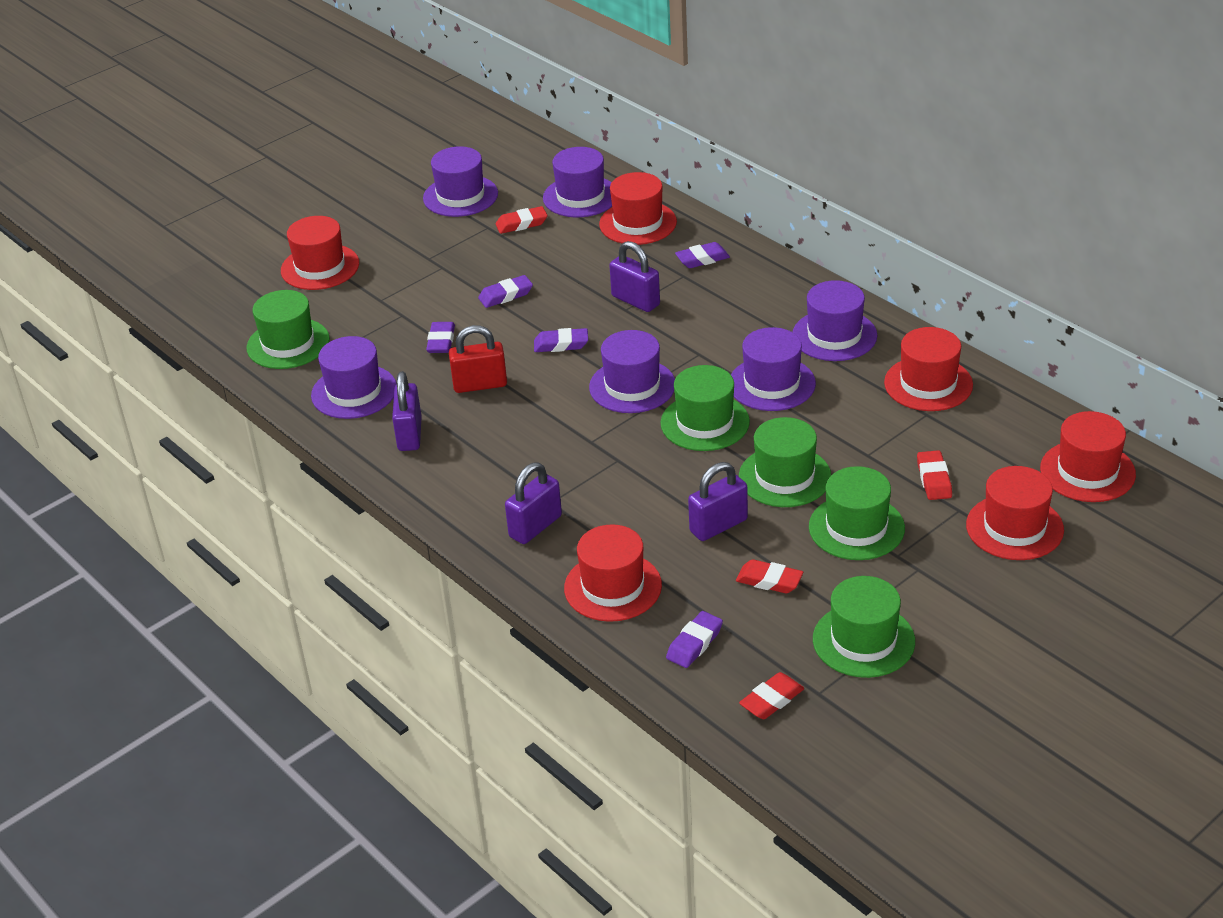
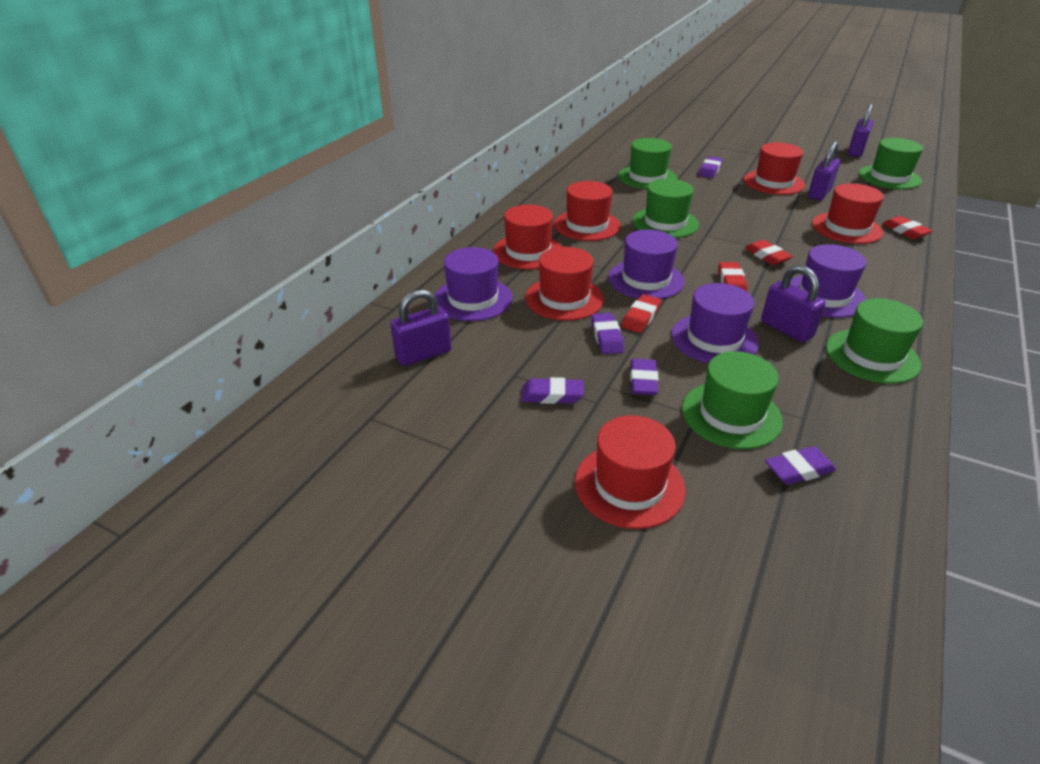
purple hat: [311,336,397,419] [423,146,498,217] [543,147,612,217] [589,330,675,413] [731,327,816,411] [793,280,877,361] = 6 -> [435,247,512,321] [608,230,685,299] [672,283,759,363] [790,244,866,318] = 4
red padlock: [449,325,507,393] = 1 -> none = 0

